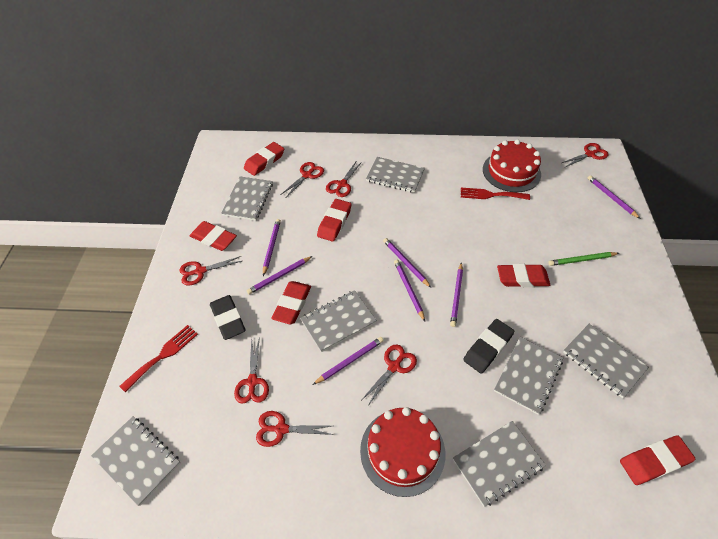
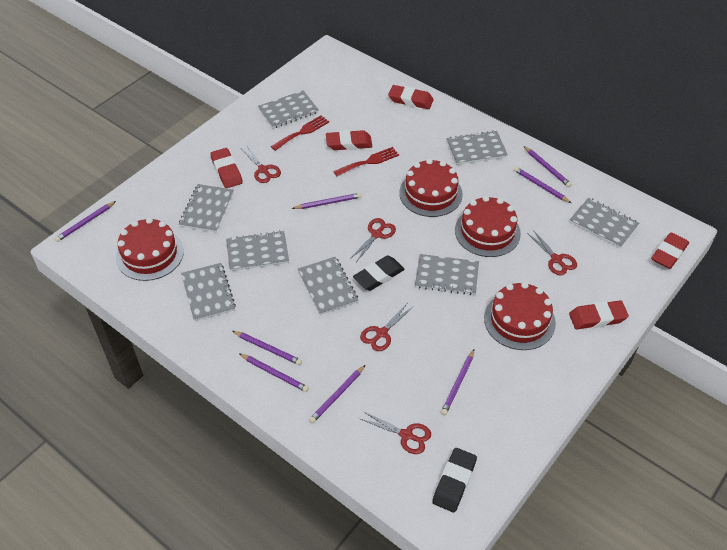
green pencil: [548,252,619,266] = 1 -> none = 0
grey notebook: [91,416,180,506] [221,177,273,221] [301,290,377,352] [366,157,425,193] [453,421,546,507] [494,337,563,415] [563,324,649,398] = 7 -> [179,184,233,232] [181,263,236,321] [226,231,289,271] [258,90,318,129] [298,257,358,315] [415,254,479,295] [446,131,508,165] [570,198,639,248] = 8
purple pencil: [247,256,313,294] [263,219,281,276] [313,337,384,385] [383,238,431,288] [394,260,425,321] [450,262,463,327] [587,175,641,219] = 7 -> [54,201,116,242] [233,331,302,365] [239,353,309,392] [292,193,361,209] [309,365,365,423] [441,350,474,415] [514,167,571,203] [524,146,572,187] = 8
red cake: [360,407,445,497] [483,139,541,192] = 2 -> [116,217,184,281] [399,159,463,217] [455,196,521,257] [484,282,556,350] = 4
red eraser: [190,221,237,251] [244,142,284,176] [271,281,311,324] [317,199,352,242] [497,264,550,287] [620,436,695,485] = 6 -> [210,148,243,188] [326,130,372,150] [388,85,434,109] [569,300,629,329] [651,233,689,269] = 5
red scissors: [179,256,242,286] [234,336,269,404] [256,411,334,447] [282,162,324,197] [326,160,362,197] [362,345,417,406] [562,143,608,167] = 7 -> [242,145,281,183] [350,218,396,262] [360,304,414,351] [361,411,431,454] [527,230,577,275] = 5

